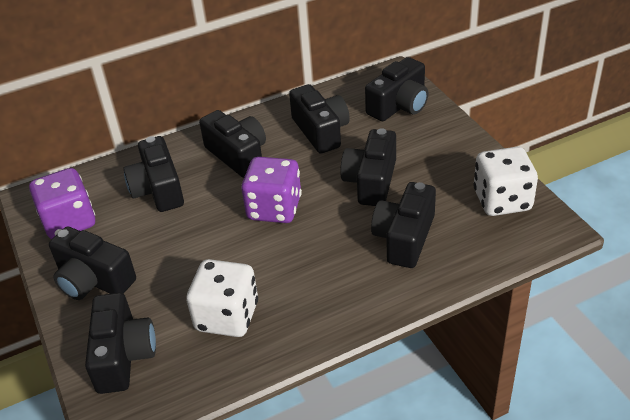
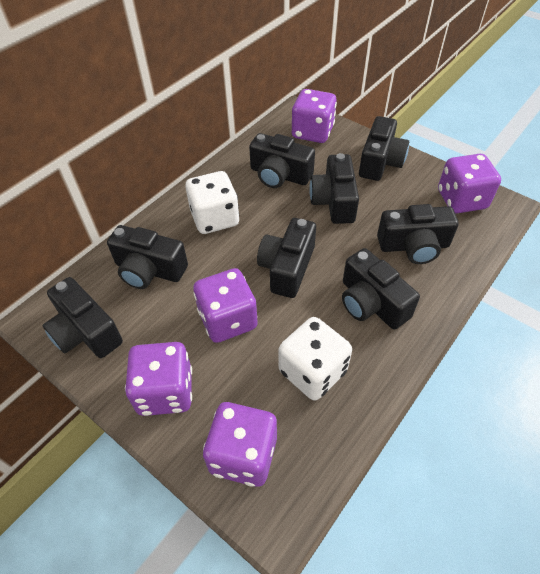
purple dice: [29,168,95,239] [241,157,302,223] = 2 -> [125,342,192,416] [193,268,258,343] [203,402,277,487] [292,89,337,143] [438,154,501,213] = 5

